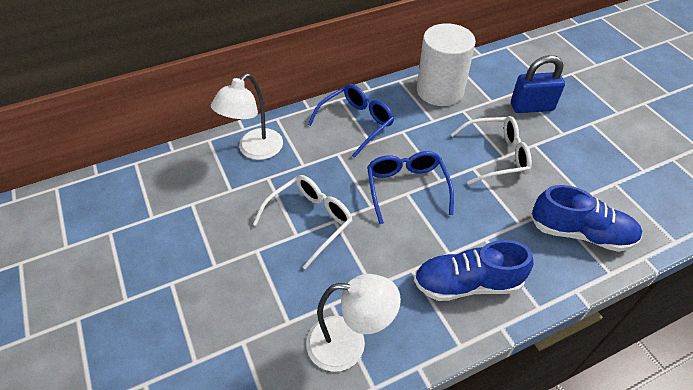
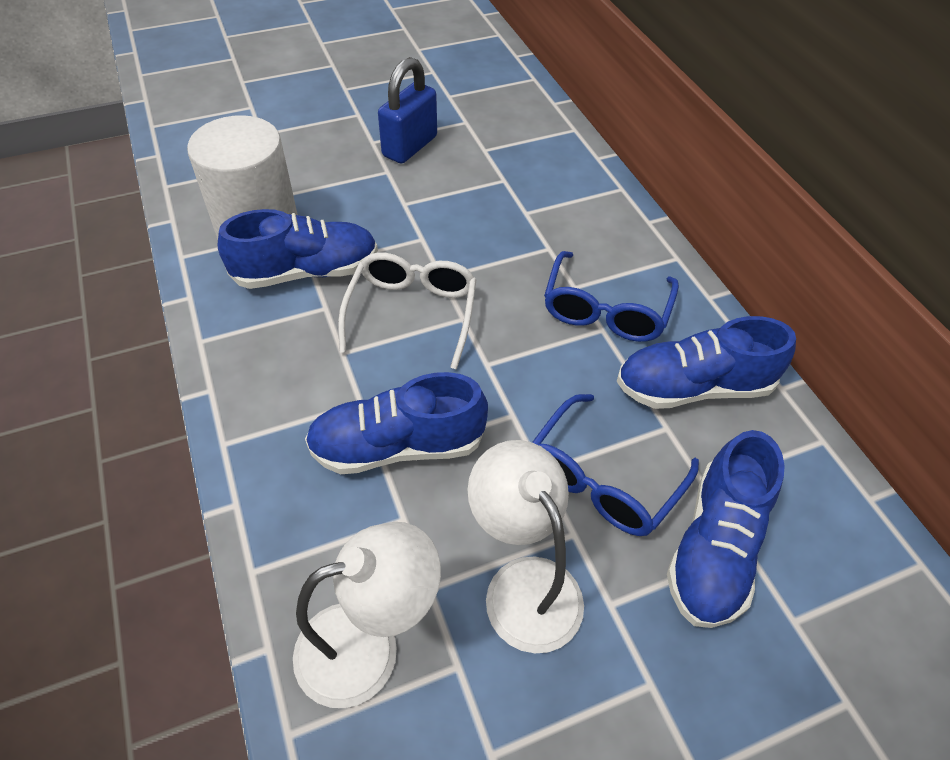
blue shoe: [414,240,533,301] [530,185,642,252] = 2 -> [218,209,378,289] [305,372,488,474] [616,316,796,409] [667,430,785,628] = 4
white glasses: [253,175,353,269] [450,116,532,185] = 2 -> [338,252,476,369] = 1

